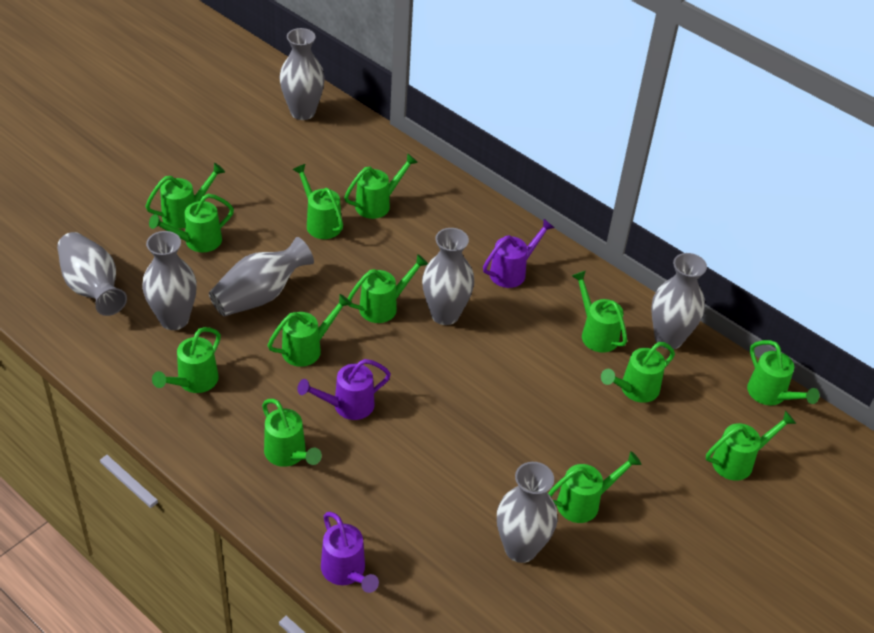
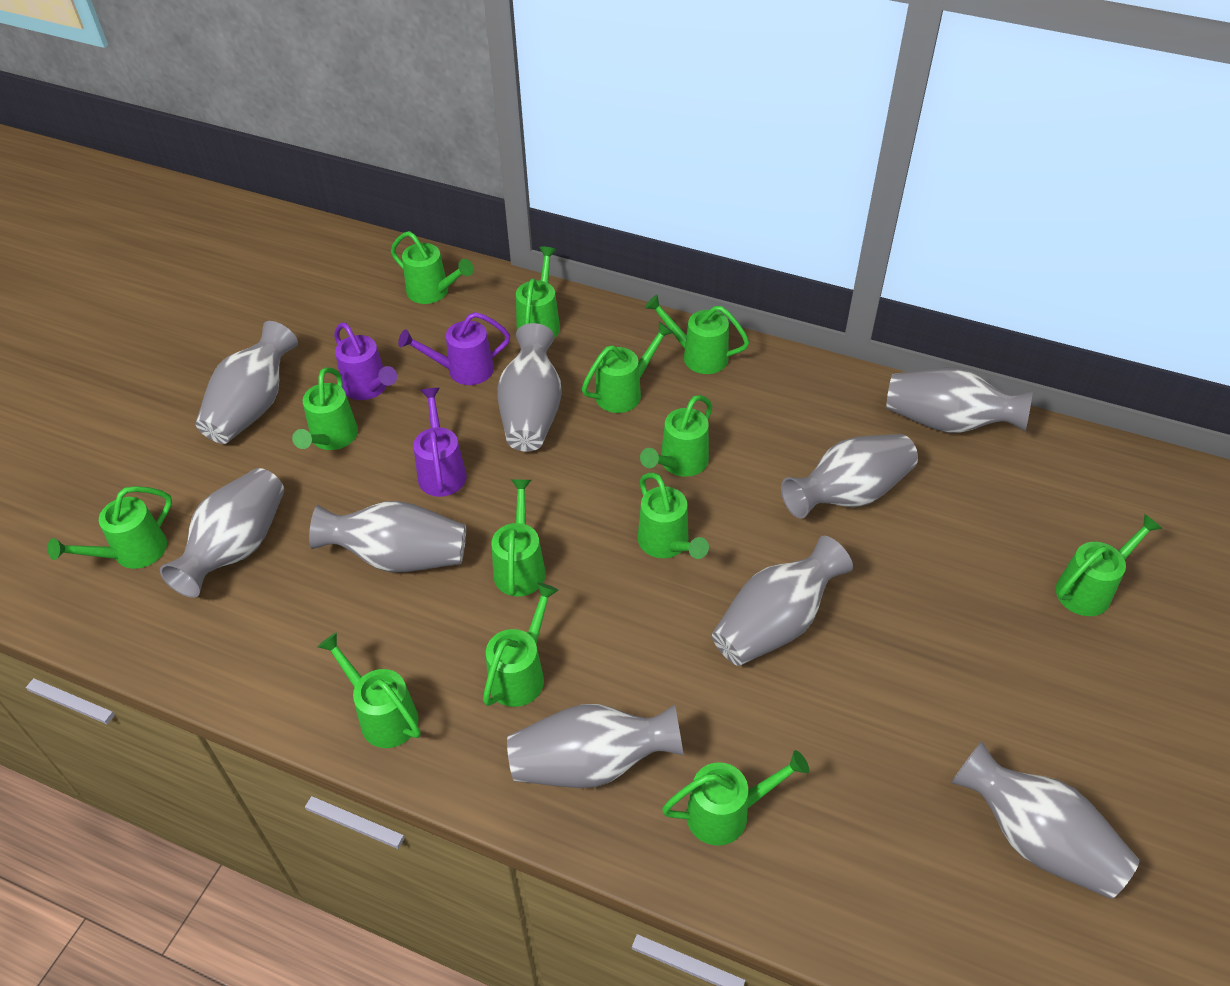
grey vase: [57,232,127,316] [142,231,197,330] [209,237,314,316] [279,28,325,120] [422,228,474,325] [497,462,557,563] [651,253,707,349] = 7 -> [160,468,284,598] [195,321,298,444] [309,501,466,572] [497,323,562,452] [507,704,684,788] [712,535,853,666] [781,434,918,519] [886,368,1033,433] [951,741,1140,899] = 9

